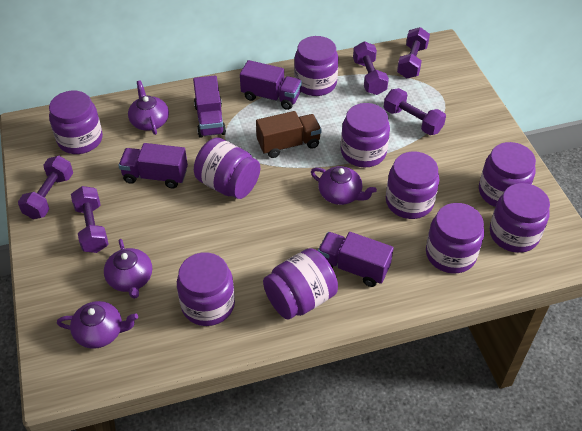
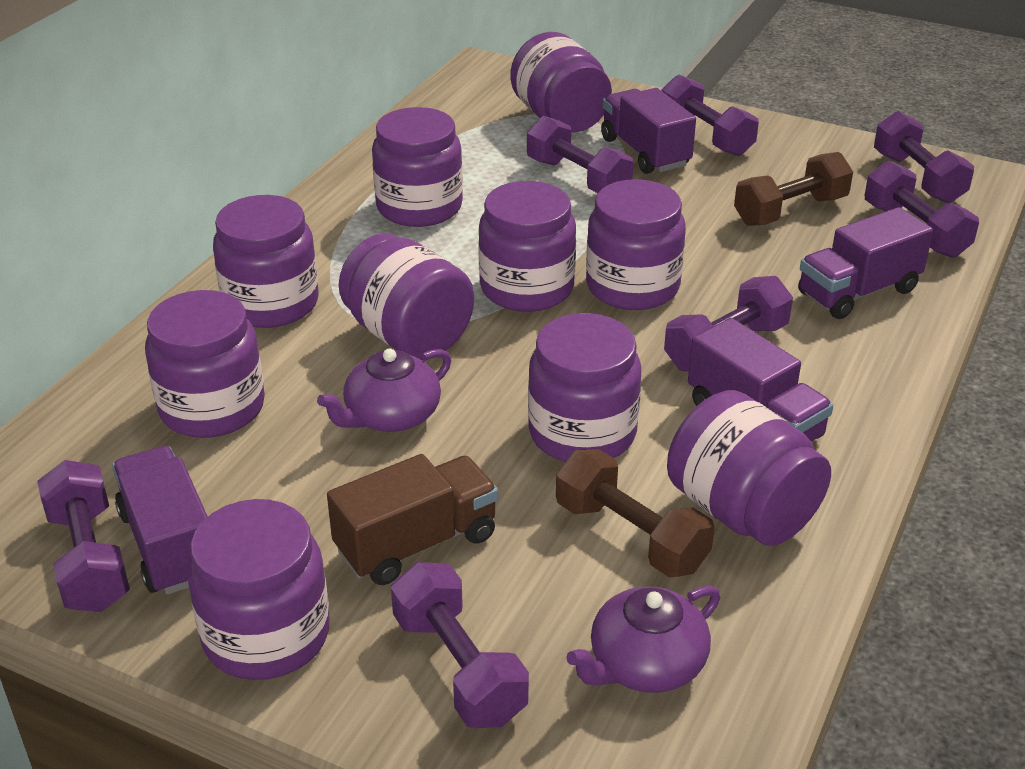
brown dumbbell: none = 0 -> [556,449,715,577] [734,152,853,226] = 2
purple dumbbell: [18,156,73,219] [71,186,108,253] [353,41,389,95] [384,88,446,135] [397,27,430,78] = 5 -> [37,460,130,612] [391,562,529,728] [527,116,634,193] [661,75,759,156] [664,276,793,371] [865,160,979,258] [874,111,974,203] = 7
purple teapot: [57,301,138,349] [104,239,152,299] [128,80,169,135] [311,166,377,205] = 4 -> [317,348,451,432] [566,586,720,693] = 2

